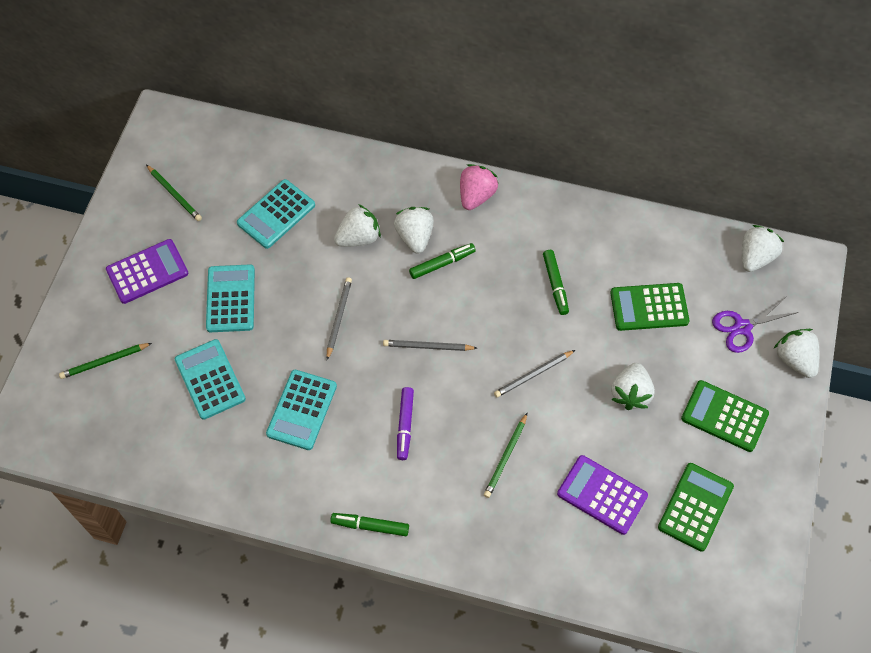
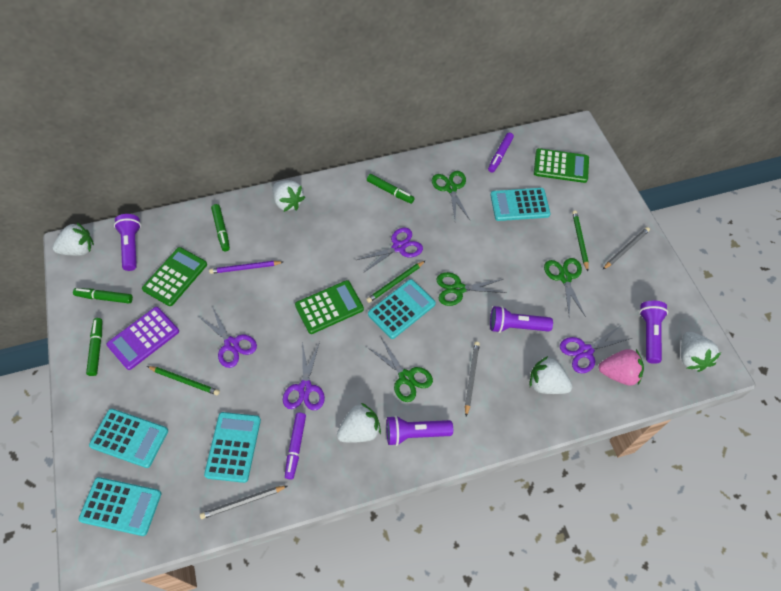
green marker: [330,513,409,536] [409,243,476,279] [543,250,569,315] = 3 -> [73,288,133,303] [86,318,102,376] [211,204,230,251] [367,174,415,204] = 4
green scissors: none = 0 -> [367,338,433,402] [432,171,470,220] [437,272,506,306] [544,258,586,317] = 4
purple calculator: [106,239,188,304] [557,455,648,535] = 2 -> [106,307,179,370] = 1
purple flashlight: none = 0 -> [114,214,141,271] [386,415,453,446] [490,306,553,333] [639,301,668,364] = 4
purple marker: [397,387,414,460] = 1 -> [285,413,306,480] [488,133,514,173] = 2
purple pencil: none = 0 -> [209,261,283,274] = 1
purple scissors: [712,296,798,353] = 1 -> [198,306,257,368] [283,342,325,410] [357,228,423,272] [560,325,632,373] = 4
turquoise calculator: [175,339,246,420] [206,264,255,332] [237,179,315,249] [266,370,337,450] = 4 -> [79,477,161,536] [89,409,168,468] [204,412,261,483] [368,279,436,339] [490,188,550,221] = 5

